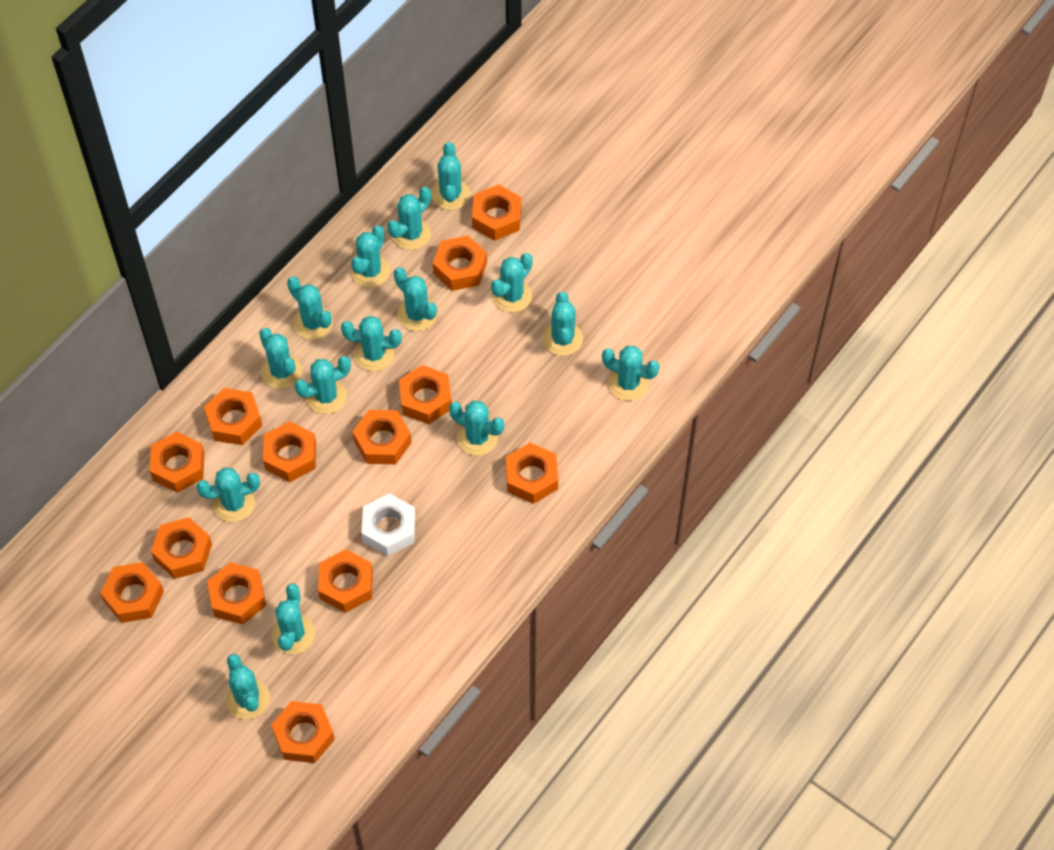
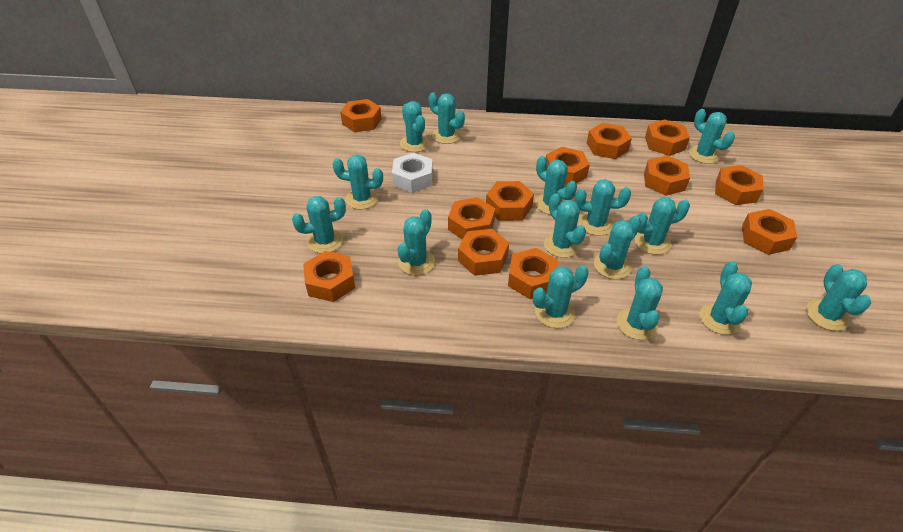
orange nut: [100,562,164,623] [150,432,204,493] [151,517,212,579] [204,388,262,445] [207,562,266,624] [263,421,316,482] [271,701,335,763] [318,549,373,613] [353,410,412,464] [399,365,452,424] [433,236,487,291] [472,184,521,240] [506,443,558,504] = 13 -> [303,251,355,302] [340,99,382,132] [448,197,495,240] [458,229,509,276] [486,181,534,221] [508,248,558,299] [546,147,590,185] [587,123,632,159] [644,156,690,196] [645,119,690,156] [715,165,763,205] [742,209,797,255] = 12

